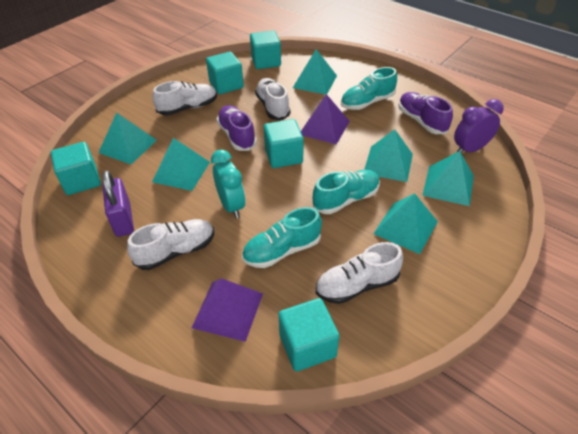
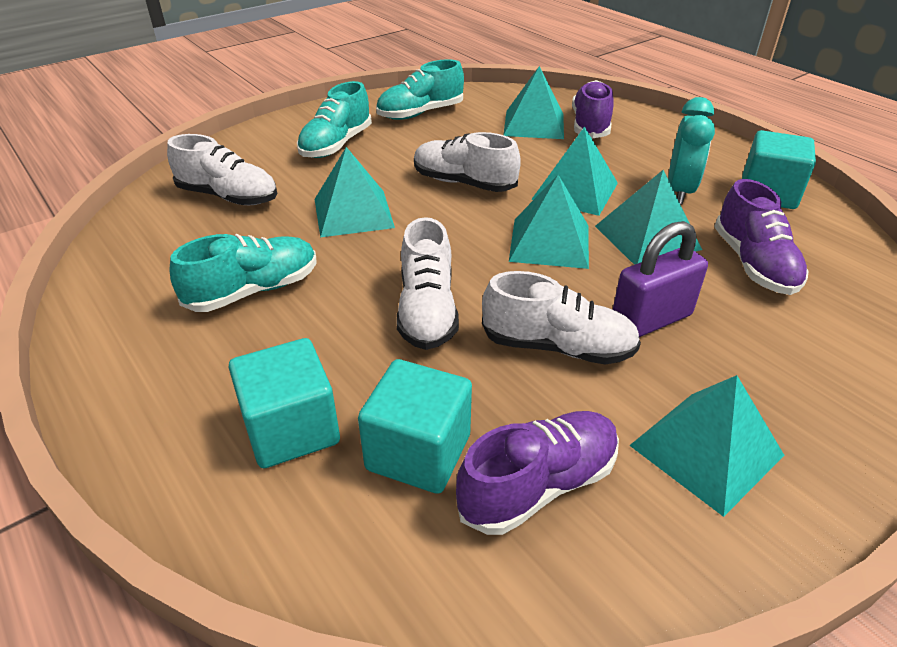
purple clock: [454,99,504,153] = 1 -> none = 0
purple pyramid: [192,278,263,342] [301,94,350,145] = 2 -> none = 0
purple shoe: [216,105,257,151] [399,92,453,134] = 2 -> [456,411,619,535] [572,80,614,138] [714,179,809,295] = 3
turquoise cube: [51,142,101,195] [206,52,244,94] [250,30,281,69] [264,119,304,168] [278,298,339,372] = 5 -> [228,338,340,468] [358,359,472,494] [742,130,816,209] = 3

